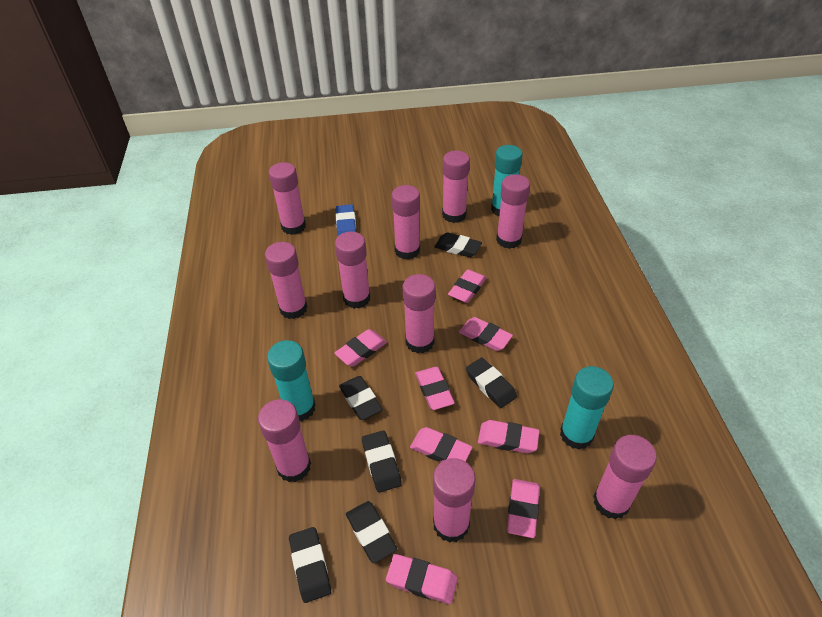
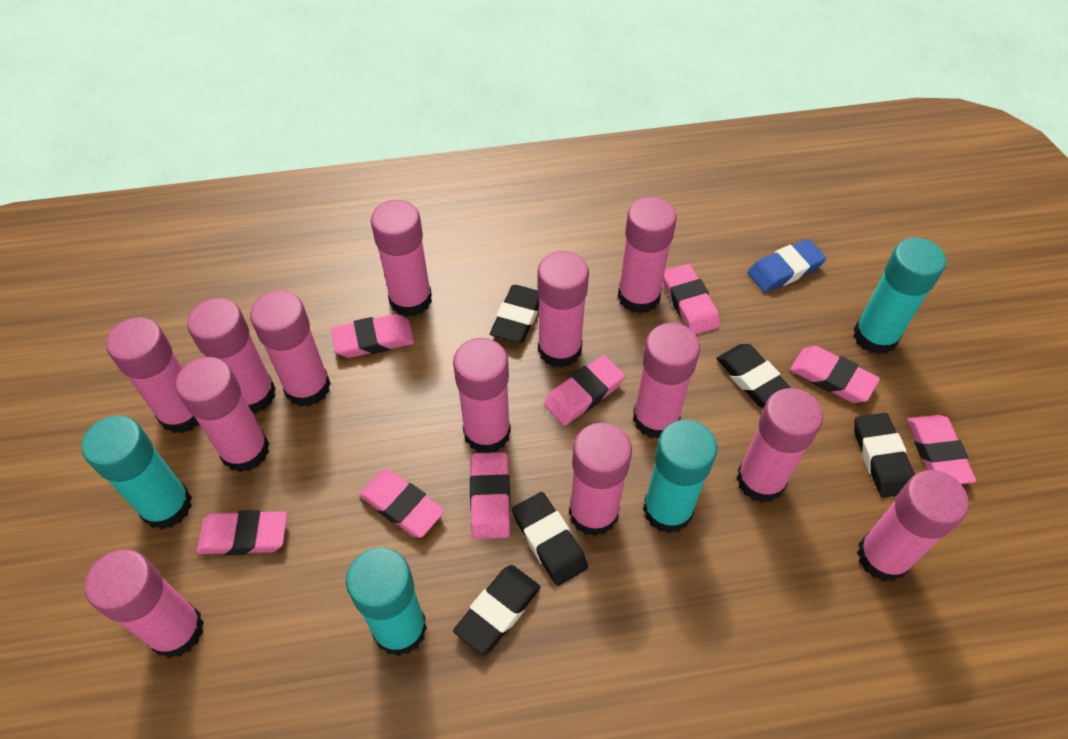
black eraser: [289,527,331,603] [339,376,383,420] [346,501,397,563] [362,431,402,493] [435,232,482,257] [466,357,517,408] = 6 -> [453,565,541,655] [490,285,539,343] [512,492,588,586] [716,344,791,408] [854,413,915,498] = 5
pink glue stick: [258,399,311,482] [265,242,307,319] [269,162,306,235] [335,232,370,309] [392,185,420,260] [403,274,436,354] [433,458,476,543] [442,151,470,223] [496,174,530,249] [593,435,657,520] = 10 -> [85,550,204,658] [106,317,200,433] [176,357,269,472] [187,298,276,414] [250,290,331,407] [370,200,432,317] [453,338,511,453] [537,251,589,368] [569,423,632,536] [618,197,677,314] [633,323,700,439] [736,388,823,503] [857,470,969,582] = 13
turquoise glue stick: [267,340,316,421] [491,145,522,216] [560,366,614,450] = 3 -> [82,415,192,530] [346,548,427,656] [643,420,717,533] [853,238,946,355] = 4

